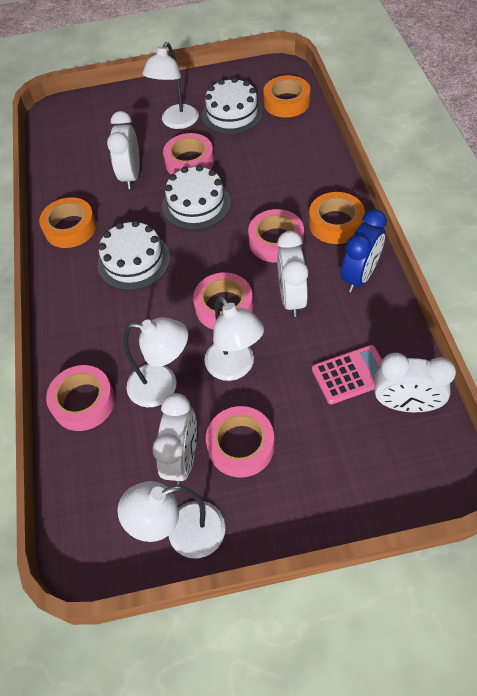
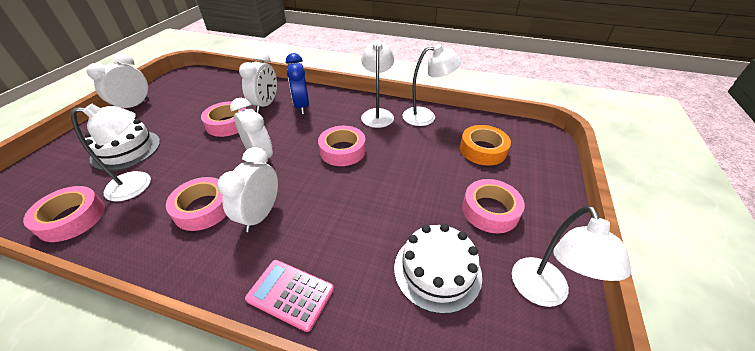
orange tape: [39,197,97,248] [263,75,310,118] [309,192,365,244] = 3 -> [460,125,511,166] = 1
white cake: [98,220,170,290] [162,165,231,230] [201,77,263,135] = 3 -> [85,119,160,171] [394,224,482,314] = 2

